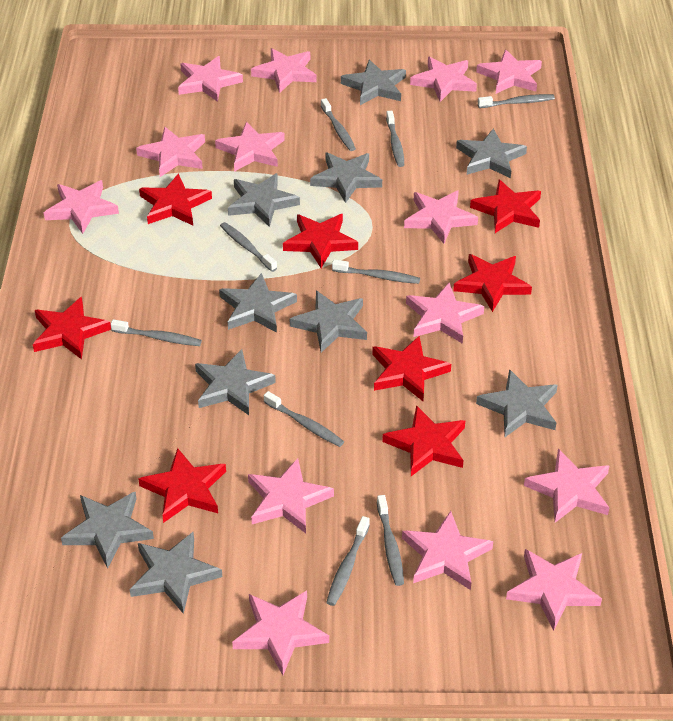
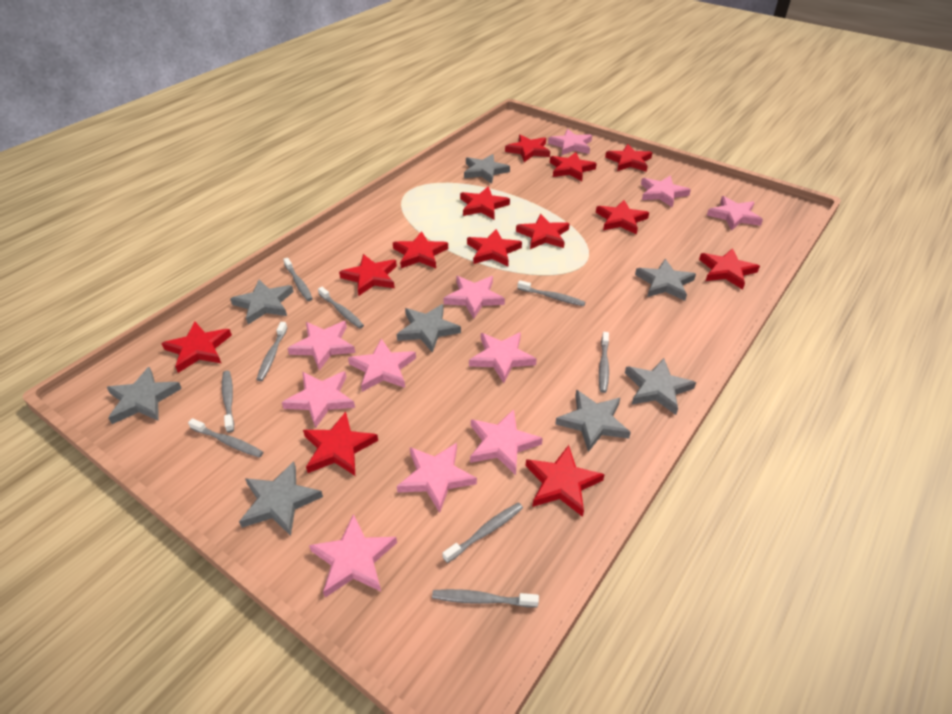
grey star: [61,492,154,568] [129,532,222,614] [195,349,276,415] [219,273,297,333] [228,173,300,227] [290,291,367,353] [310,152,382,203] [341,60,406,105] [456,129,527,178] [476,369,558,437] = 10 -> [107,367,182,424] [230,280,294,324] [239,461,323,536] [397,304,461,353] [464,154,510,184] [555,390,631,452] [625,358,696,415] [635,259,696,301] = 8
pink star: [44,180,119,234] [136,127,205,177] [178,56,243,102] [215,122,285,172] [232,590,329,675] [248,458,334,533] [251,48,316,93] [402,511,493,590] [404,190,478,244] [406,283,484,344] [410,57,477,102] [476,49,542,94] [506,549,602,631] [524,448,609,523] = 14 -> [282,371,355,429] [287,321,355,371] [309,514,397,597] [348,338,416,392] [397,443,477,513] [443,276,505,319] [469,332,537,383] [470,409,543,475] [548,129,592,155] [641,176,691,207] [707,196,763,230] = 11
red star: [33,297,111,360] [138,448,226,523] [139,173,212,225] [283,214,358,268] [372,336,451,401] [382,405,465,476] [453,254,532,312] [470,180,541,233] = 8 -> [161,322,232,373] [303,412,378,476] [339,254,397,296] [393,231,448,268] [460,186,510,219] [467,229,522,266] [505,135,550,162] [516,214,570,249] [526,445,605,517] [550,152,597,181] [596,200,649,235] [605,144,652,172] [699,248,760,289] = 13

